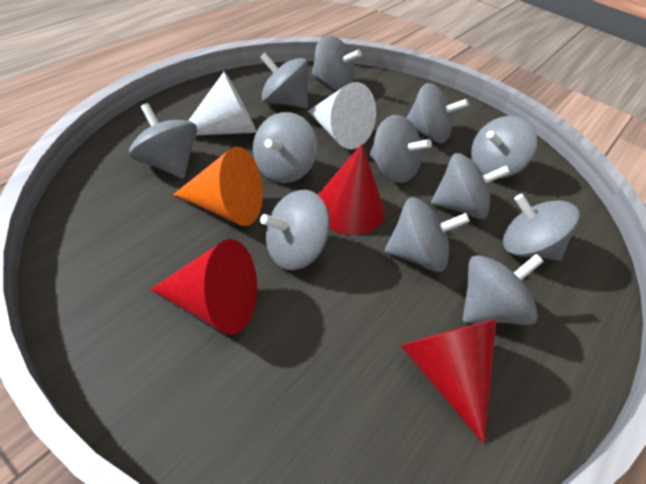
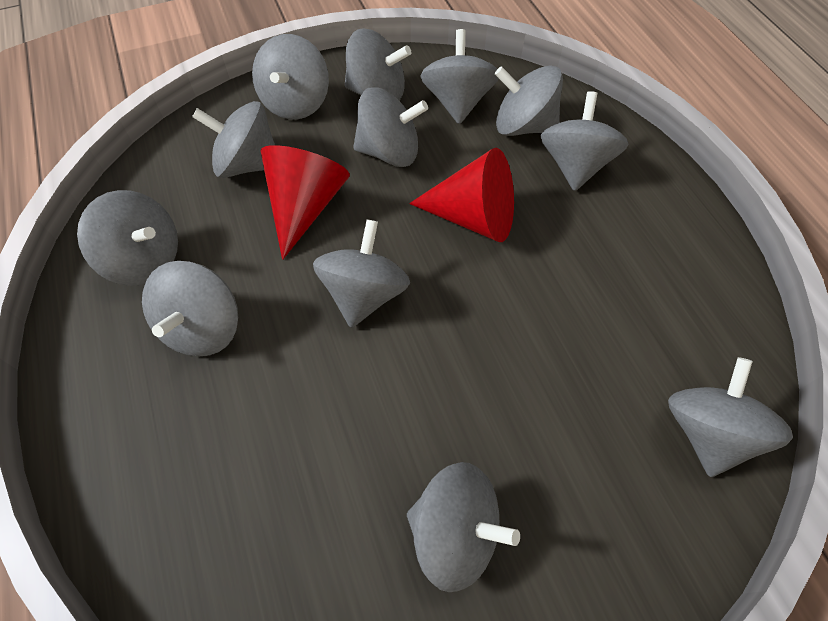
orange cone: [173,147,263,226] = 1 -> none = 0
red cone: [150,239,257,335] [318,144,385,235] [400,319,497,444] = 3 -> [261,145,350,260] [409,148,514,242] = 2
white cone: [188,72,257,135] [308,82,376,149] = 2 -> none = 0

